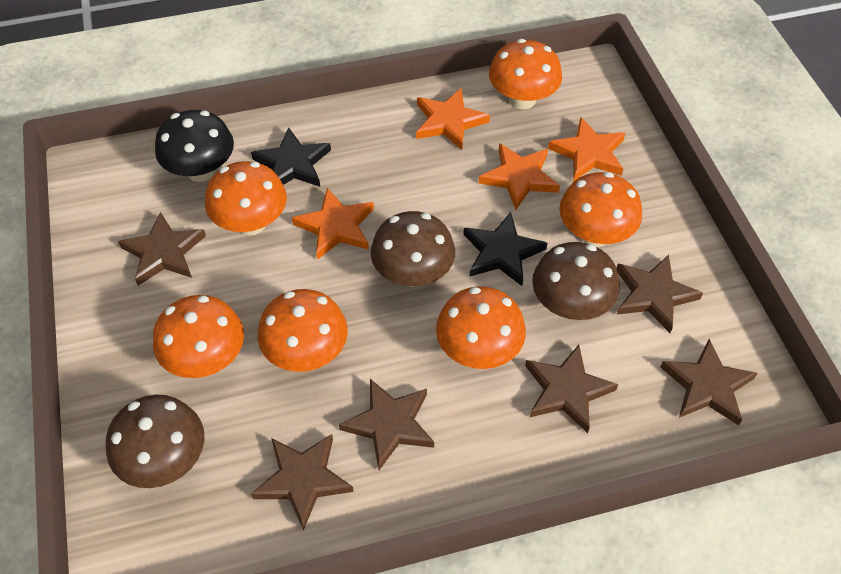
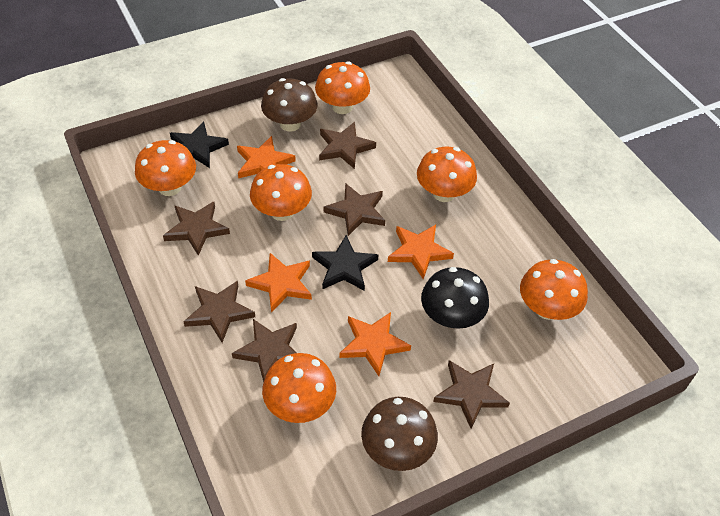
brown mushroom: [106,395,204,488] [371,211,455,287] [532,242,620,320] = 3 -> [261,78,318,132] [361,397,438,471] = 2

